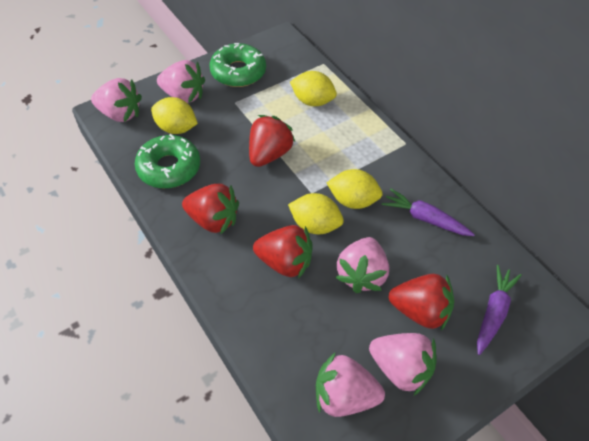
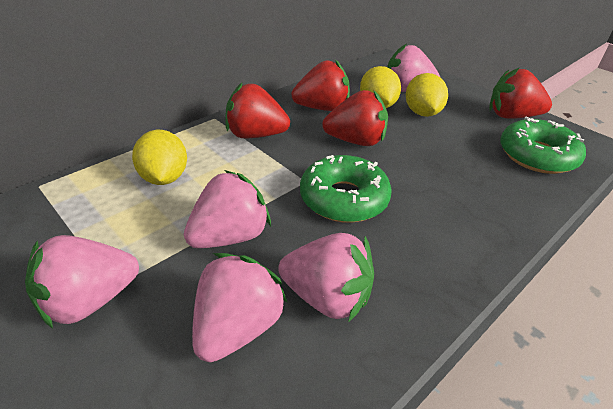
purple carrot: [382,189,475,236] [477,265,522,355] = 2 -> none = 0
yellow lemon: [151,97,198,134] [288,193,344,234] [290,71,337,106] [327,169,382,209] = 4 -> [132,130,187,185] [360,66,401,108] [406,73,448,117] = 3

